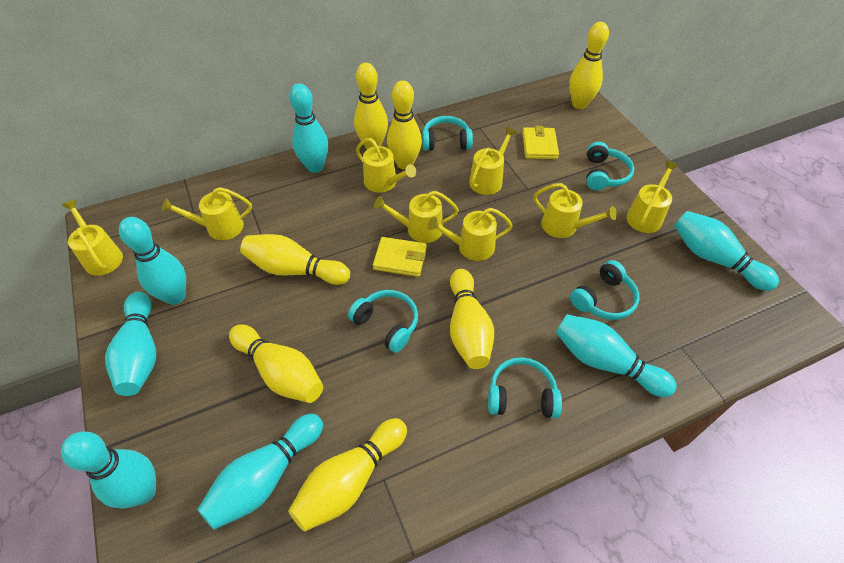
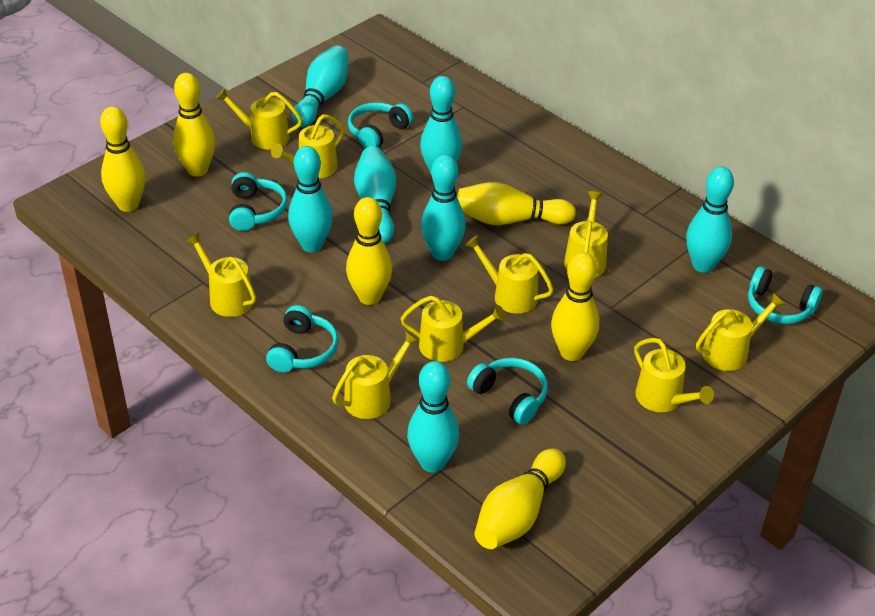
yellow bowling pin: [229,324,323,403] [240,234,350,285] [288,418,407,532] [354,63,388,149] [387,80,422,170] [450,269,494,369] [569,22,609,109] = 7 -> [100,106,146,212] [173,73,215,177] [346,197,392,305] [457,182,576,225] [474,449,566,549] [551,252,599,361] = 6
yellow wallet: [373,237,427,277] [522,126,559,159] = 2 -> none = 0
yellow watering can: [62,200,123,276] [162,187,252,240] [356,138,416,193] [374,191,459,243] [428,208,513,261] [469,127,517,195] [533,183,617,238] [626,161,679,233] = 8 -> [186,233,256,317] [216,88,302,150] [271,114,344,179] [332,331,420,419] [401,296,506,362] [465,235,554,314] [564,191,608,277] [634,338,714,412] [696,293,785,371] = 9

